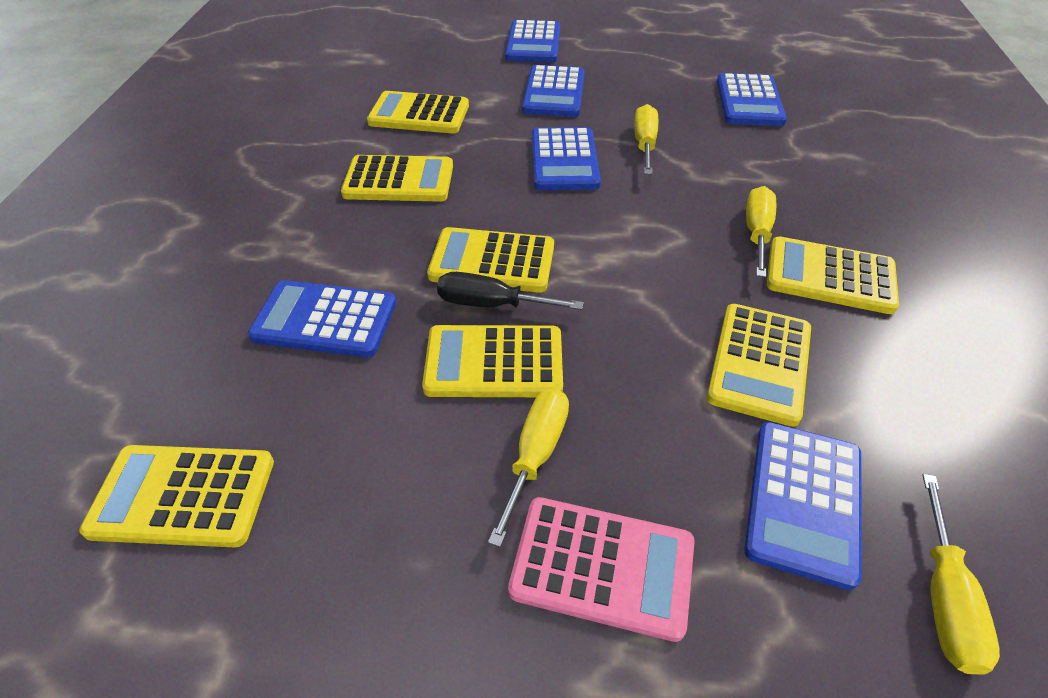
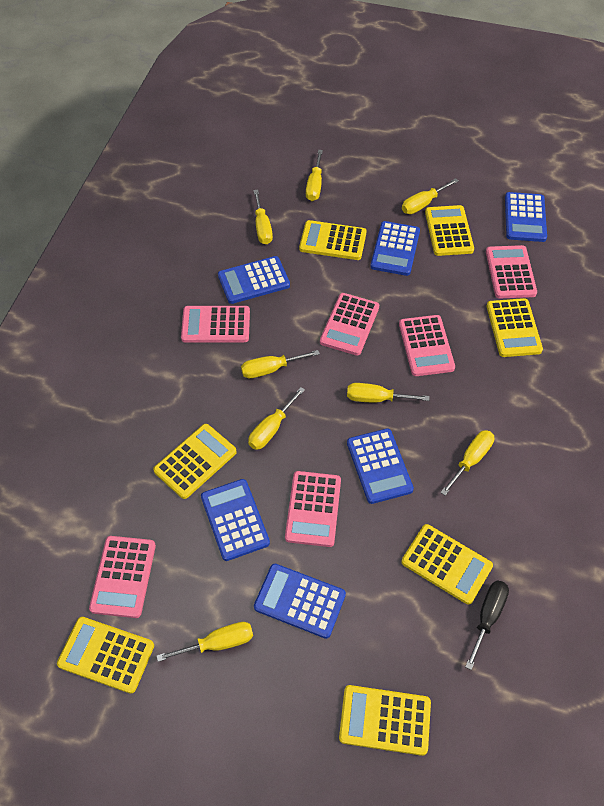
pink calculator: [508,497,695,642] = 1 -> [89,536,156,618] [181,306,250,343] [285,471,341,547] [320,293,379,356] [399,315,455,376] [486,245,537,299] = 6
yellow screwdriver: [488,389,569,547] [634,104,658,174] [746,186,776,277] [923,474,1000,675] = 4 -> [156,622,253,662] [241,350,320,378] [248,387,305,450] [253,190,273,244] [306,150,323,201] [347,383,430,402] [402,178,458,214] [440,430,494,496] = 8

